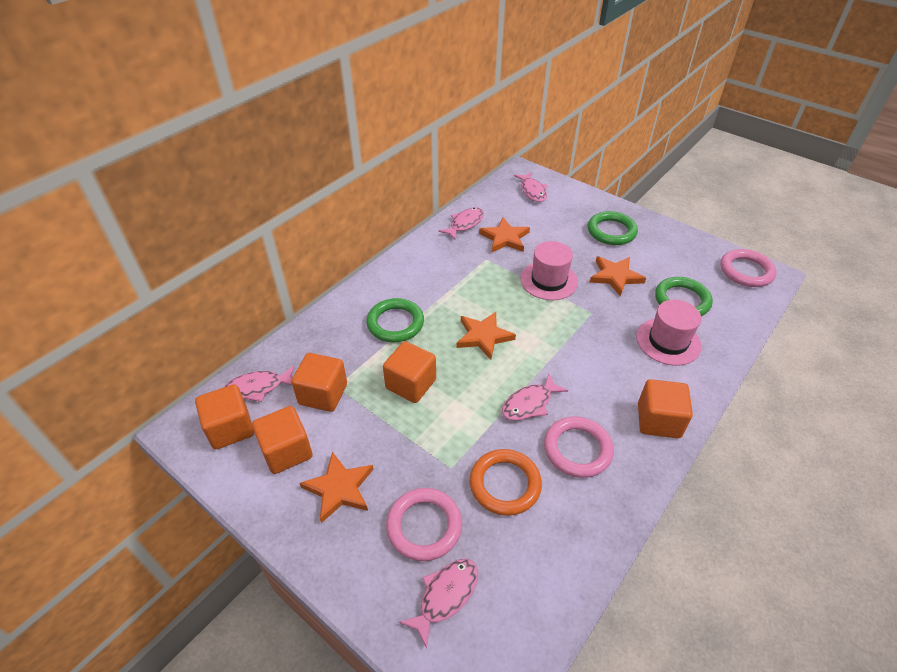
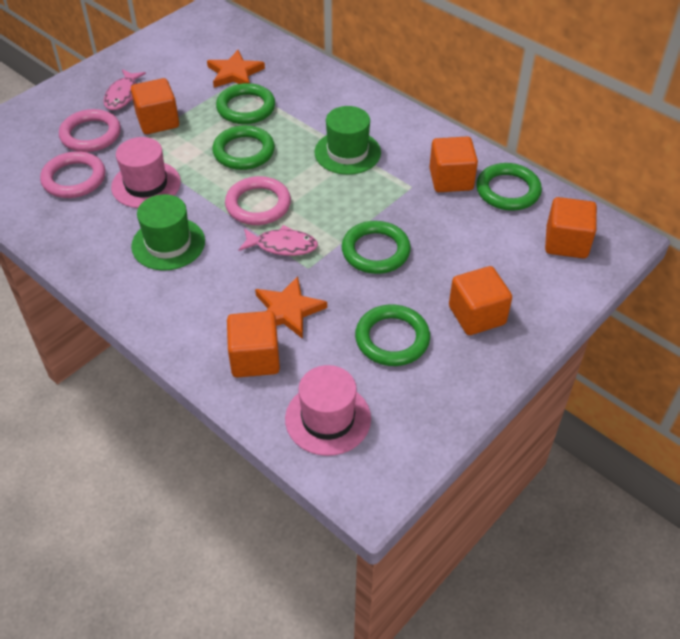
green hat: none = 0 -> [131,194,205,271] [315,106,381,175] = 2
green ring: [366,298,424,342] [588,211,638,245] [655,277,713,316] = 3 -> [212,125,275,170] [216,83,275,124] [342,221,411,274] [355,304,430,366] [476,163,542,211] = 5
orange ring: [470,449,542,516] = 1 -> none = 0
orange star: [300,452,374,523] [456,312,516,360] [479,217,530,253] [590,256,646,296] = 4 -> [207,50,265,88] [255,276,327,339] = 2
pink fish: [224,365,294,402] [399,559,478,649] [438,207,484,240] [502,374,568,421] [514,172,547,202] = 5 -> [103,69,146,110] [239,225,318,256] = 2

